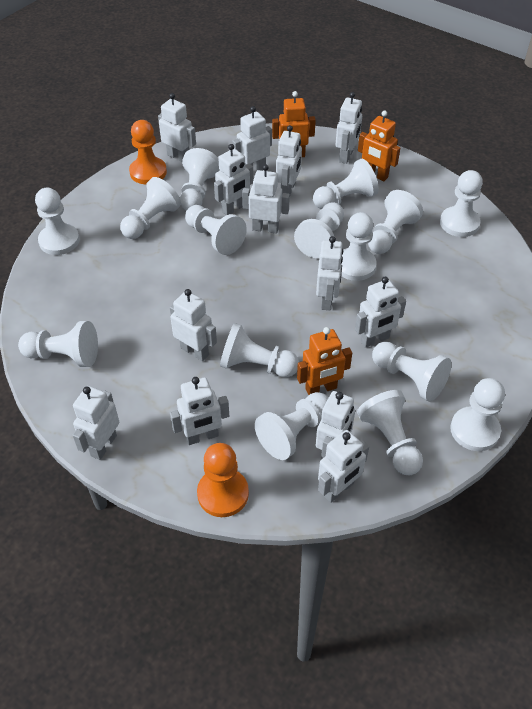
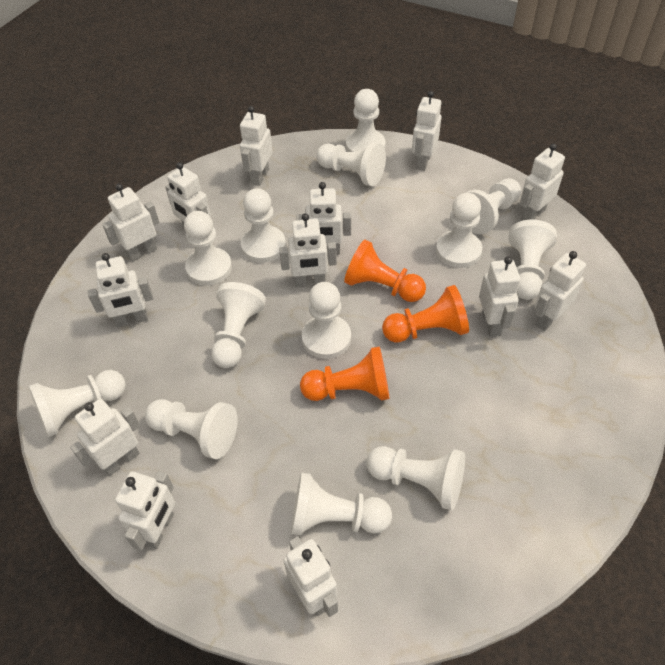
orange pawn: [129,120,167,184] [197,443,249,517] = 2 -> [300,346,390,401] [344,240,426,302] [382,285,469,342] = 3
orange robot: [272,91,316,157] [297,327,352,395] [358,111,400,181] = 3 -> none = 0
white pawn: [18,321,98,367] [35,188,80,255] [120,177,181,239] [180,148,219,211] [185,205,247,255] [220,323,299,377] [255,392,328,460] [294,202,344,258] [313,159,379,209] [341,212,377,281] [357,390,423,475] [368,190,423,254] [372,341,452,402] [440,170,483,237] [450,378,505,451] = 15 -> [28,370,126,437] [145,399,238,459] [184,211,232,286] [212,282,266,368] [241,188,286,263] [291,473,392,535] [302,282,351,359] [316,143,386,186] [346,89,386,152] [367,446,465,510] [436,193,482,268] [466,178,521,234] [508,220,557,300] = 13

